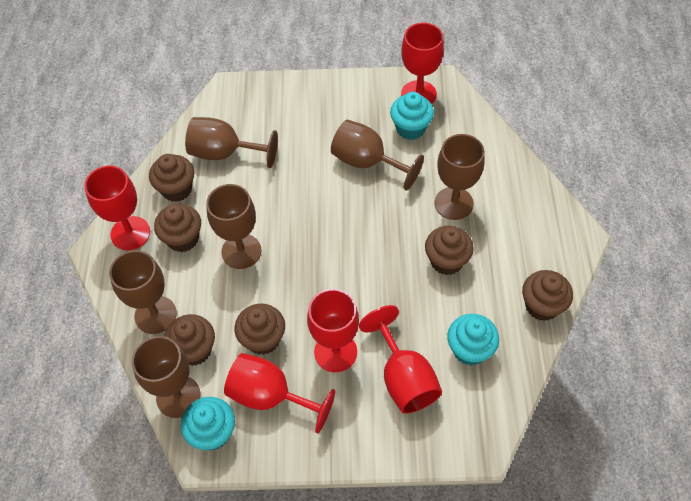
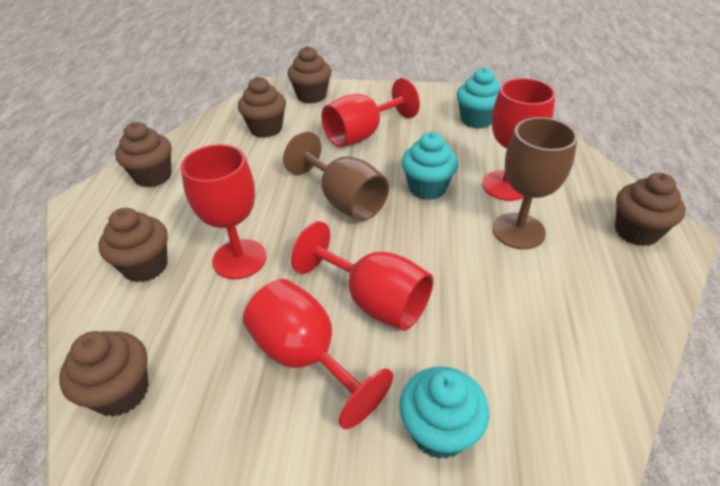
brown goblet: [109,250,177,334] [132,336,201,418] [185,117,278,168] [206,184,261,269] [331,119,424,190] [435,134,485,220] = 6 -> [283,131,389,221] [493,117,578,249] = 2

